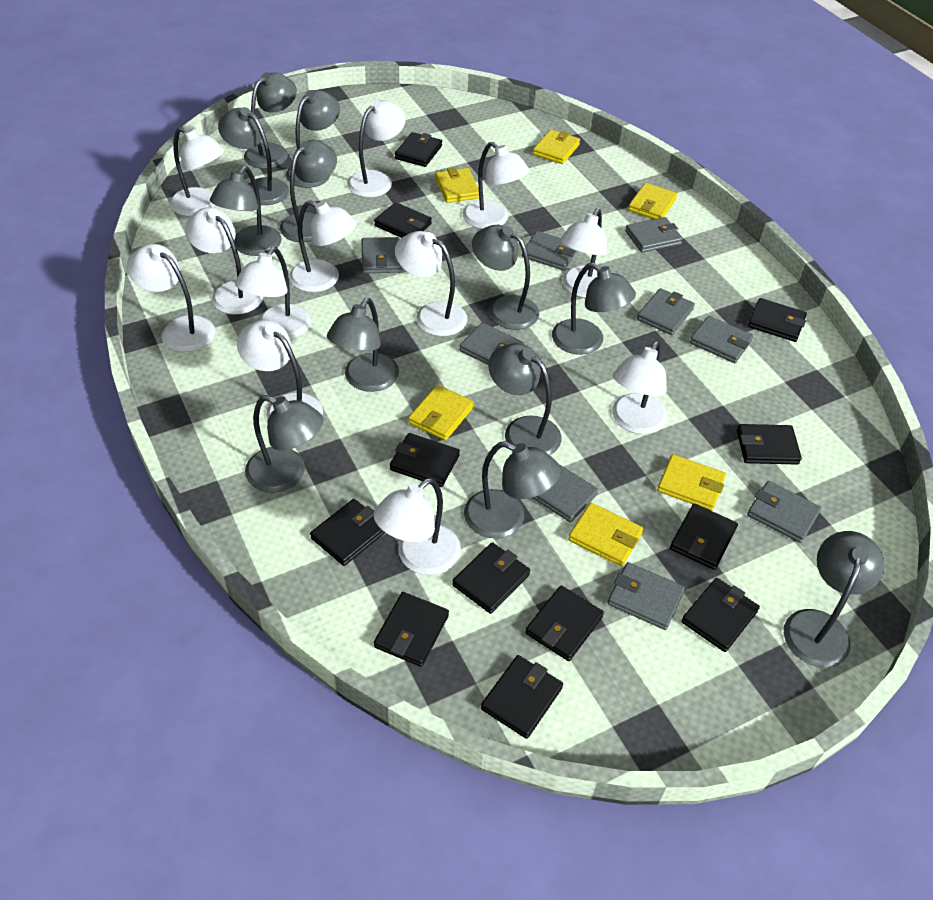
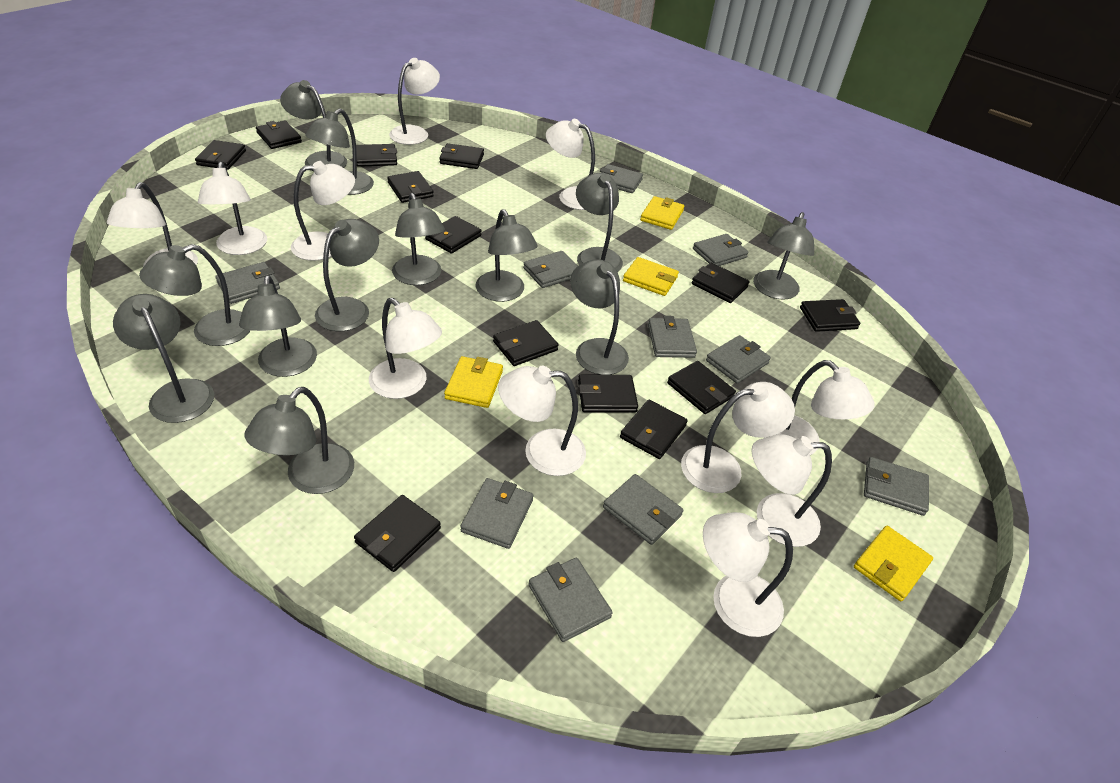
black wallet: [310,499,386,566] [374,202,432,238] [374,592,449,667] [390,433,460,487] [395,132,442,167] [452,542,530,614] [481,655,563,739] [526,585,604,661] [670,503,738,570] [682,578,760,652] [737,424,802,465] [748,298,807,342] = 12 -> [195,140,246,170] [256,121,302,149] [354,495,441,572] [356,144,397,167] [387,171,434,203] [425,216,482,254] [439,143,484,169] [493,320,558,366] [578,374,638,412] [620,400,688,459] [667,361,736,414] [691,263,750,303] [800,299,860,332] = 13
grey wallet: [362,237,402,274] [459,323,524,365] [522,231,577,271] [533,464,598,522] [608,562,685,630] [625,217,683,253] [637,288,695,335] [690,316,753,363] [747,481,821,543] = 9 -> [215,262,280,304] [460,478,533,549] [523,251,577,288] [529,558,613,642] [600,164,643,193] [603,474,684,545] [648,316,697,358] [693,234,749,266] [706,335,771,383] [864,457,929,516] = 10
white lamp: [127,244,215,352] [170,127,224,216] [185,207,263,315] [235,247,311,339] [237,320,323,421] [289,200,357,292] [347,100,406,197] [374,478,461,575] [395,231,467,336] [462,142,529,229] [560,209,607,298] [612,341,667,434] = 12 -> [107,182,198,267] [198,162,267,255] [291,161,355,261] [369,298,442,399] [389,58,440,145] [498,366,586,476] [546,119,595,210] [681,382,795,493] [703,512,793,637] [752,434,832,547] [764,360,875,455] = 11
yellow wallet: [408,385,474,441] [435,167,479,203] [533,129,580,164] [568,503,643,566] [628,183,677,219] [657,454,726,511] = 6 -> [444,356,503,408] [623,257,679,296] [640,196,685,230] [854,526,933,601] = 4

